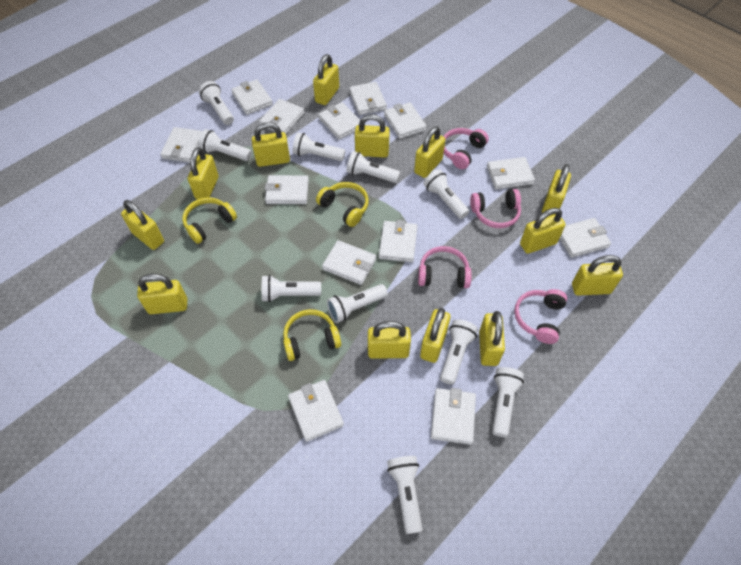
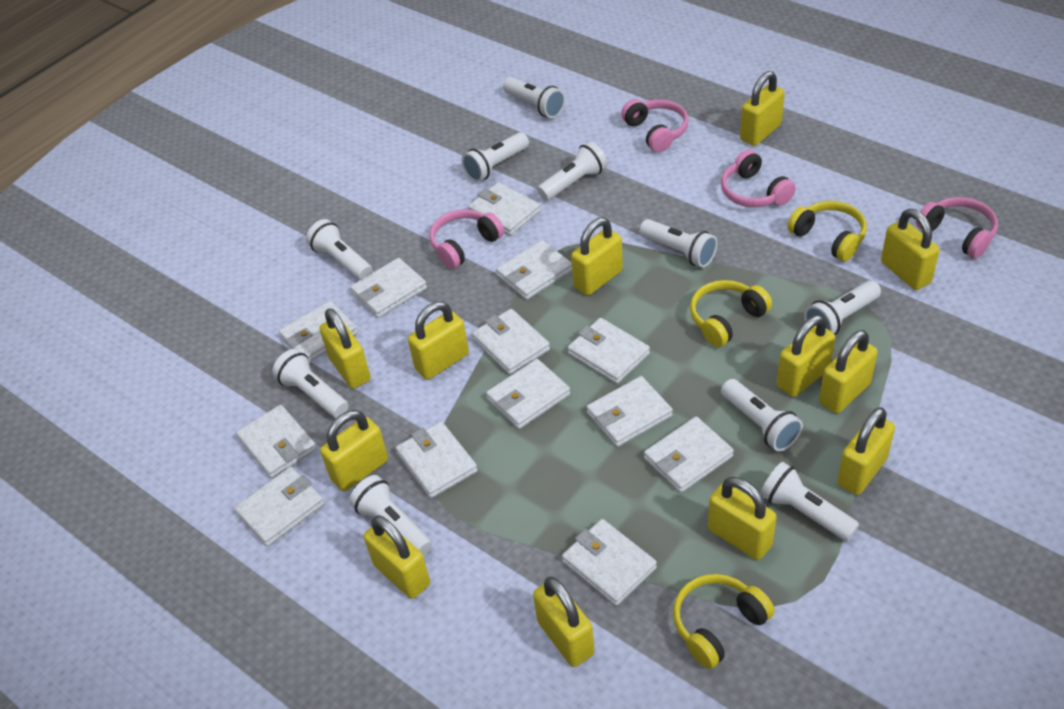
yellow padlock: [121,200,164,250] [137,274,187,314] [188,147,219,199] [252,122,290,167] [313,54,339,105] [355,114,390,158] [368,321,411,359] [414,126,445,178] [420,308,450,363] [479,311,505,366] [520,208,566,254] [542,164,571,216] [572,255,623,296] = 13 -> [319,308,371,389] [320,410,388,491] [364,515,430,599] [408,302,469,380] [533,577,595,667] [571,218,623,295] [708,477,777,560] [740,71,785,146] [777,315,835,397] [819,330,878,414] [837,407,895,495] [881,209,940,290] = 12

